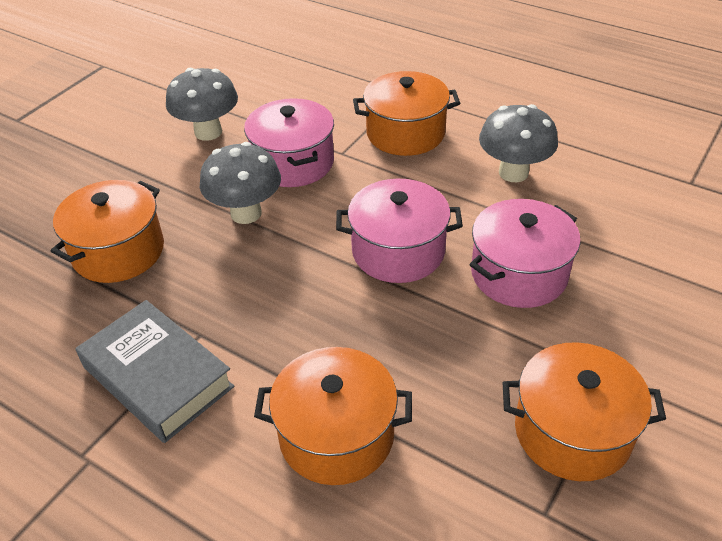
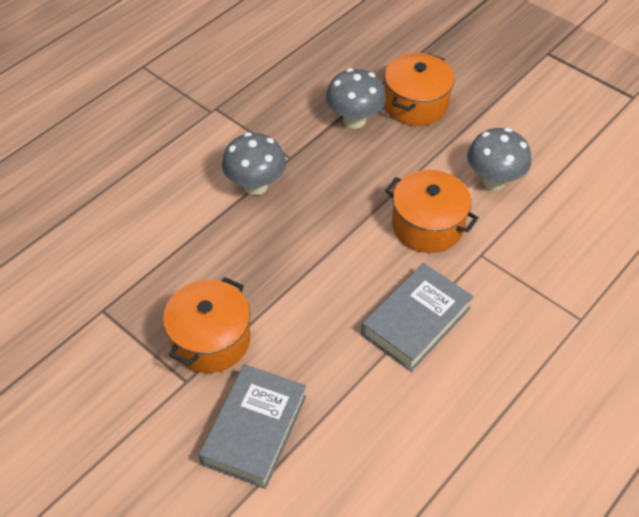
grey book: [75,300,234,443] = 1 -> [199,364,306,489] [361,263,473,372] = 2
orange pot: [51,180,164,283] [254,347,412,485] [353,71,460,156] [502,342,666,481] = 4 -> [163,277,250,373] [384,53,455,126] [385,170,479,253] = 3
pink pot: [244,98,334,187] [336,179,463,283] [470,199,580,308] = 3 -> none = 0

